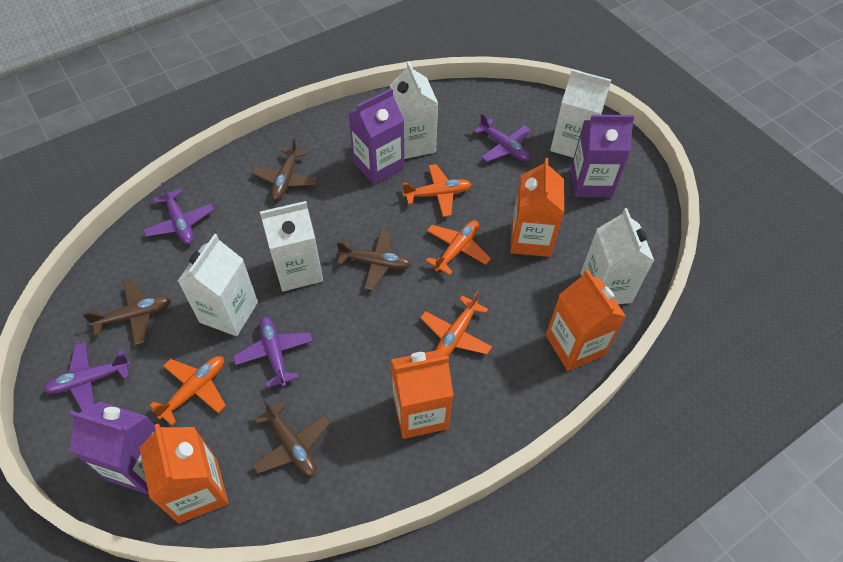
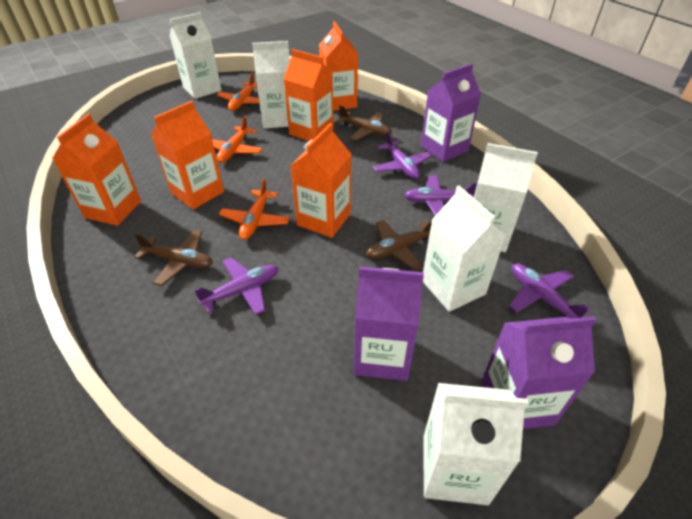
brown plane: [83,280,171,345] [252,138,318,200] [252,400,330,476] [337,230,412,290] = 4 -> [134,230,213,286] [336,105,392,141] [366,218,433,271] = 3
orange carton: [139,424,228,524] [391,349,453,439] [510,158,564,257] [546,269,626,371] = 4 -> [52,114,141,226] [151,101,224,210] [283,49,334,141] [290,123,352,238] [319,21,358,111] = 5
orange plane: [149,356,226,425] [403,164,472,217] [420,291,492,356] [426,220,491,275] = 4 -> [212,116,262,163] [217,72,260,111] [219,178,290,240] = 3

